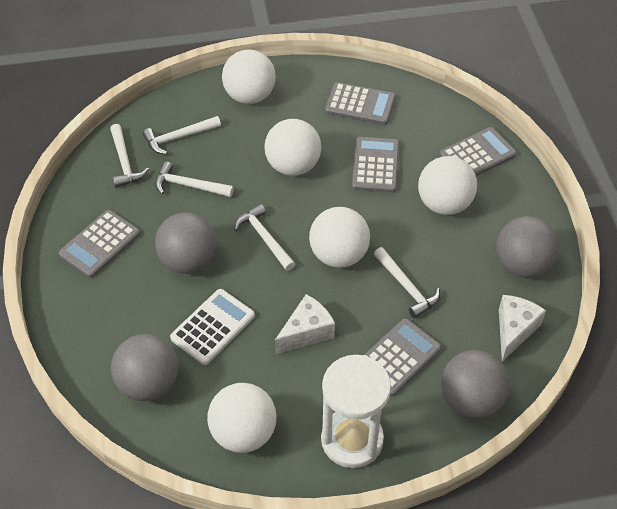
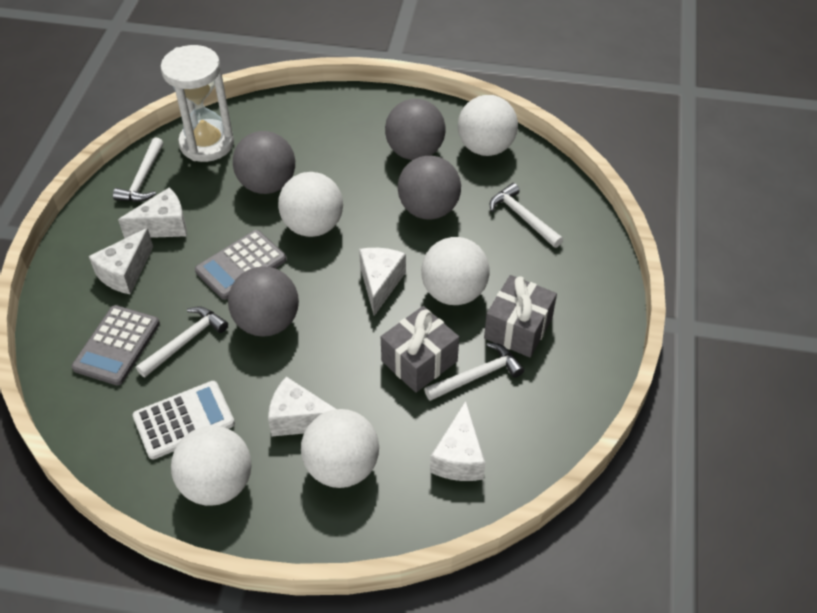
grey calculator: [59,210,140,278] [325,82,396,125] [352,137,399,193] [364,318,441,396] [439,127,517,176] = 5 -> [71,305,160,385] [195,230,286,300] = 2
grey gift: none = 0 -> [381,306,459,393] [484,275,557,358] = 2
white cheese: [275,294,335,354] [499,295,546,362] = 2 -> [89,228,153,295] [118,188,187,239] [268,376,336,436] [359,248,406,316] [430,401,486,481] = 5
white hammer: [110,124,149,188] [143,116,221,155] [155,162,234,197] [234,204,295,271] [374,247,440,318] = 5 -> [113,138,163,202] [136,307,228,377] [424,343,524,401] [490,183,563,248] = 4

